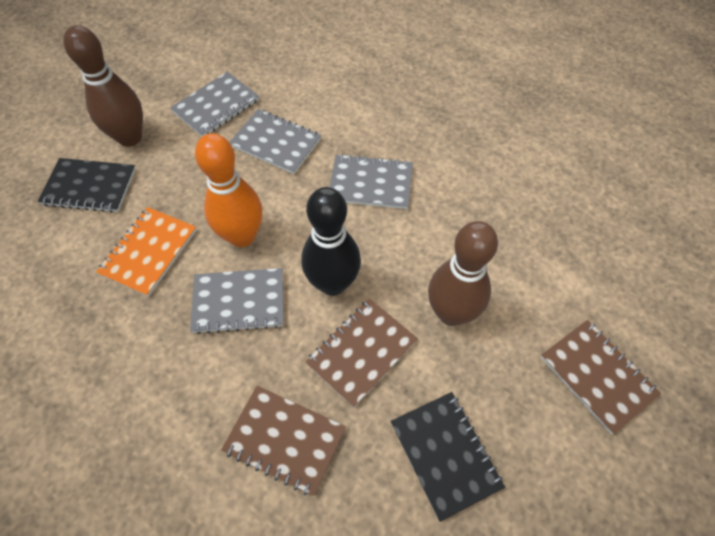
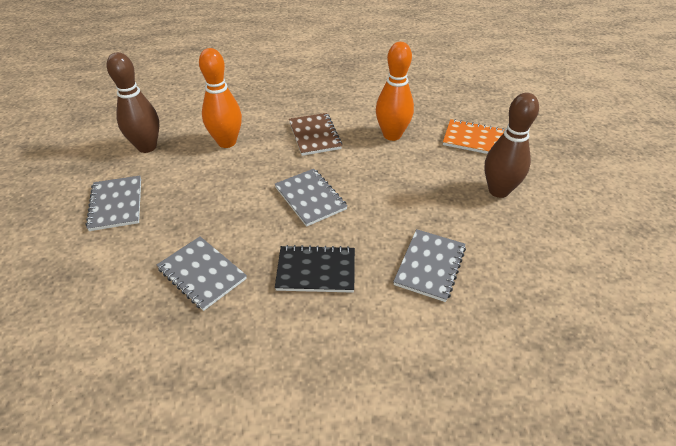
black bowling pin: [301,187,361,296] = 1 -> none = 0
black notebook: [38,158,136,213] [391,392,505,522] = 2 -> [275,245,355,293] = 1
brown notebook: [221,386,346,496] [305,299,418,408] [541,320,661,435] = 3 -> [289,113,342,156] = 1
orange bowling pin: [195,133,262,247] = 1 -> [199,48,242,148] [376,42,414,141] = 2

